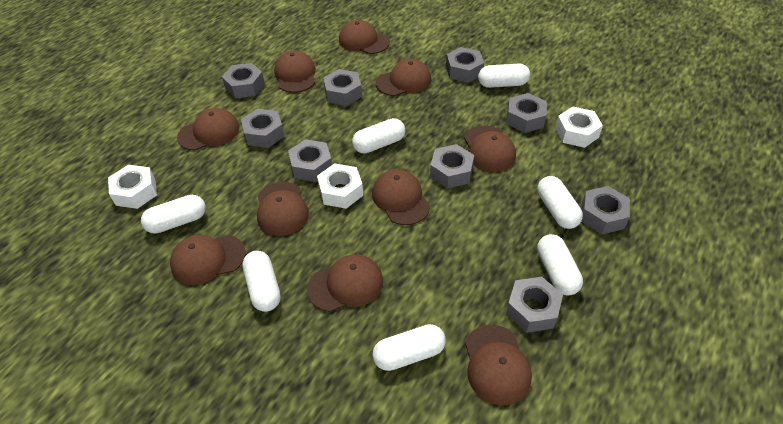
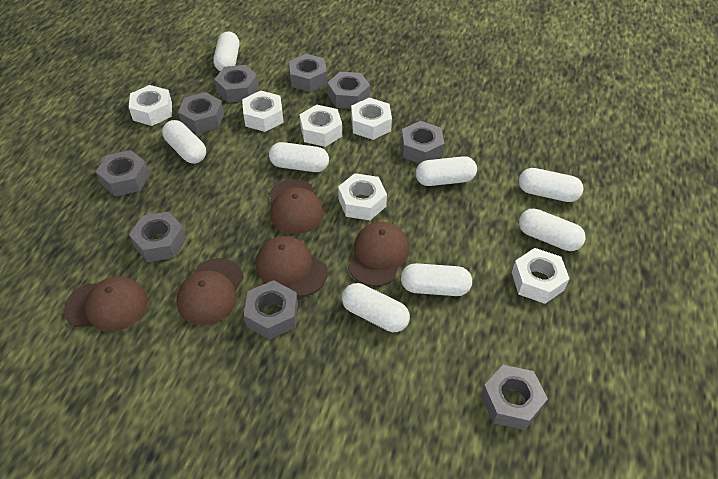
brown cap: [170,235,246,285] [177,108,239,151] [257,182,309,236] [274,51,316,93] [307,254,383,312] [339,20,390,54] [372,169,430,225] [376,59,432,96] [464,126,516,172] [465,325,532,405] = 10 -> [64,276,148,332] [177,258,243,325] [256,236,328,297] [269,179,324,234] [348,222,409,286] = 5
white capsule: [141,195,206,234] [242,251,281,312] [352,118,405,154] [372,324,446,371] [478,64,530,88] [537,176,583,229] [537,234,583,296] = 7 -> [162,120,206,164] [214,32,239,71] [269,142,329,172] [342,283,410,332] [401,263,472,296] [416,156,477,186] [519,168,584,202] [519,209,586,251] = 8
white nut: [108,165,157,209] [317,163,363,209] [555,106,603,148] = 3 -> [129,85,172,126] [242,91,284,132] [299,105,342,147] [338,173,387,220] [351,98,392,140] [512,248,570,304] = 6

